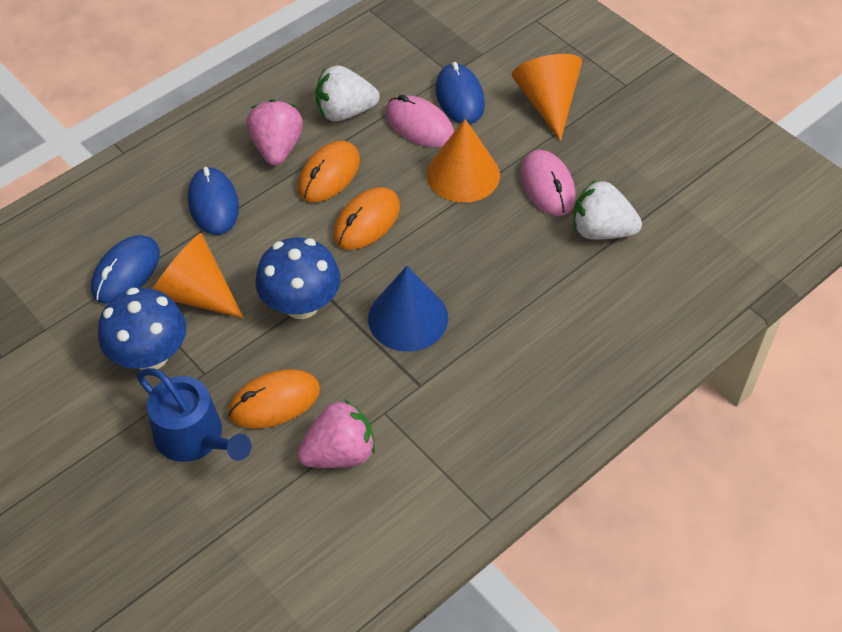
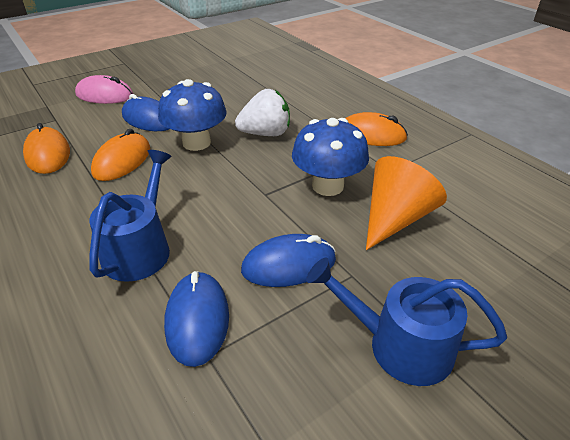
blue cone: [368,266,448,352] = 1 -> none = 0
blue watering can: [137,368,251,462] = 1 -> [89,150,171,282] [306,257,507,386] = 2
orange cone: [153,233,244,318] [427,119,500,203] [512,54,582,141] = 3 -> [366,156,447,250] = 1
pink mouse: [385,95,454,147] [520,150,576,216] = 2 -> [75,75,133,104] = 1
pink strawberry: [247,99,303,165] [297,399,375,468] = 2 -> none = 0
white strawberry: [316,66,380,121] [574,180,642,240] = 2 -> [235,89,290,136] = 1

